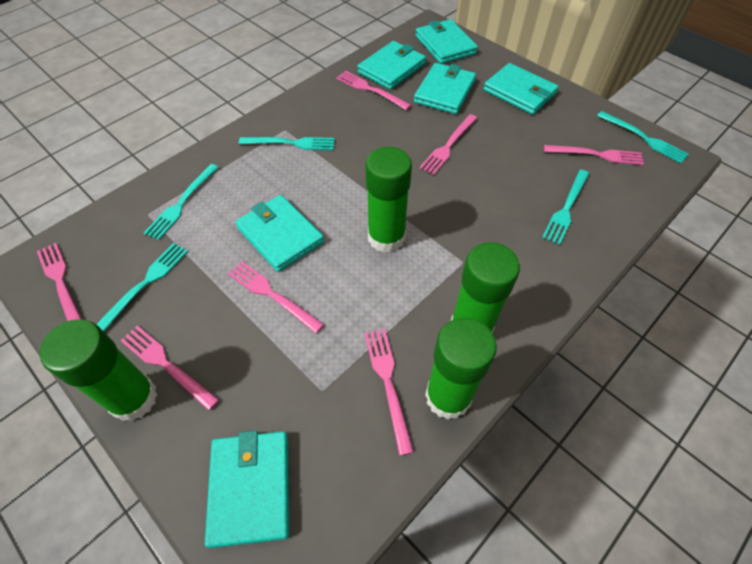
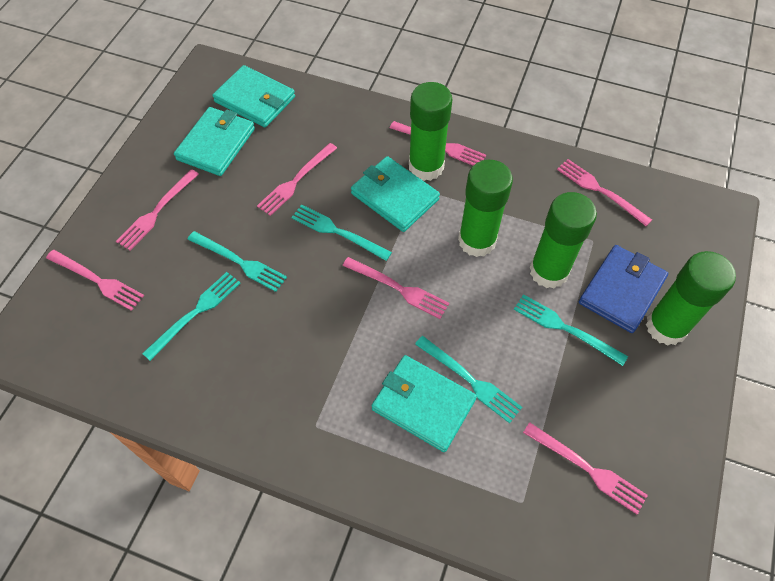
blue wallet: none = 0 -> [579,245,668,333] = 1
turquoise wallet: [205,431,289,548] [235,195,324,272] [357,41,426,90] [414,63,476,114] [415,19,478,64] [483,63,559,115] = 6 -> [174,107,255,176] [212,65,295,128] [351,156,440,232] [372,355,477,452] = 4

